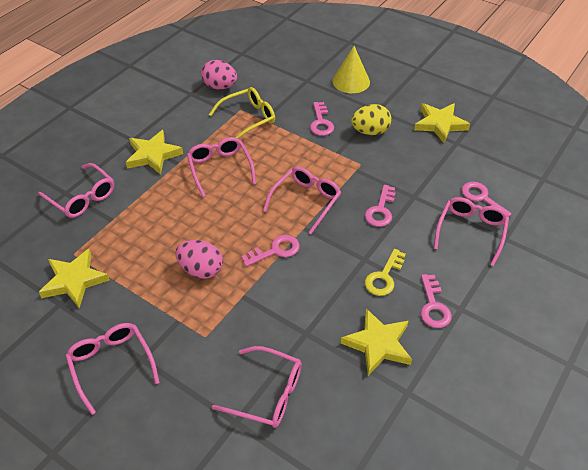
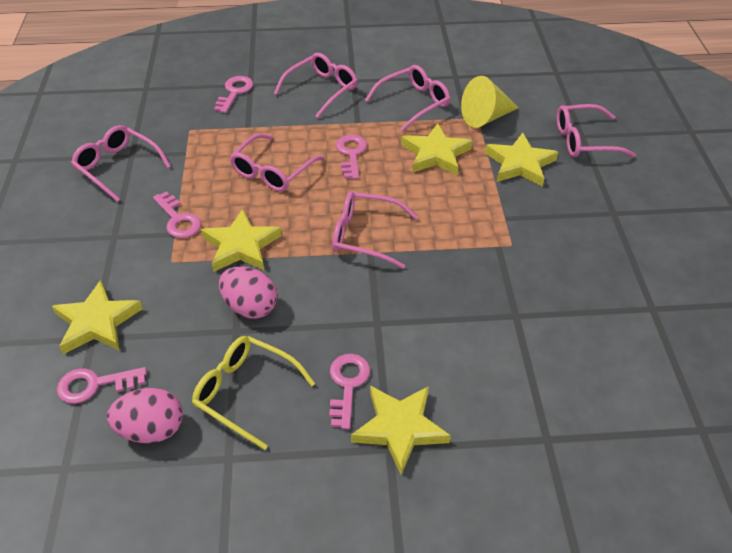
yellow egg: [351,104,392,135] = 1 -> none = 0
yellow key: [365,249,406,296] = 1 -> none = 0
yellow star: [39,249,110,308] [126,130,183,175] [341,308,412,376] [414,103,470,143] = 4 -> [52,280,143,354] [201,209,282,272] [351,386,451,475] [401,123,472,175] [485,133,558,187] = 5

